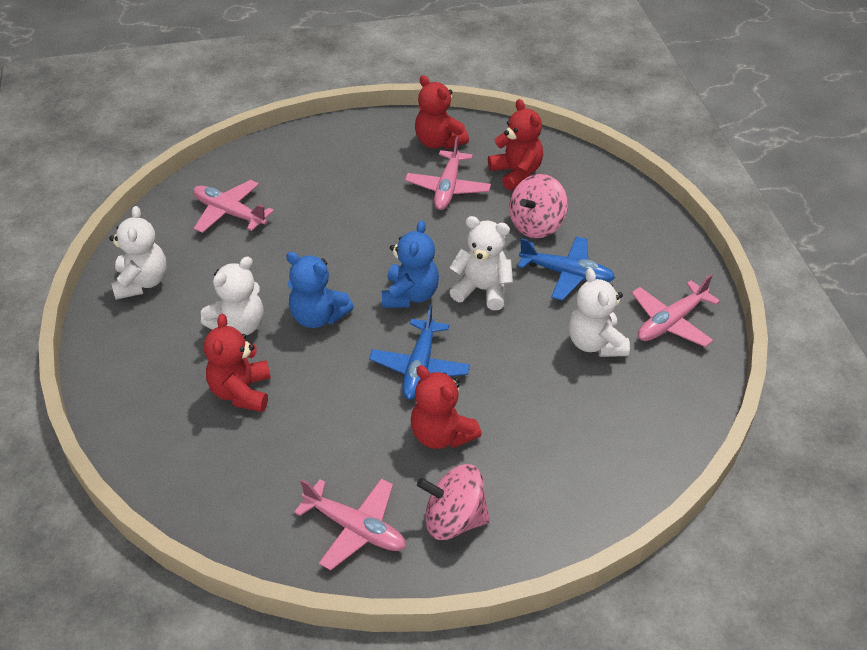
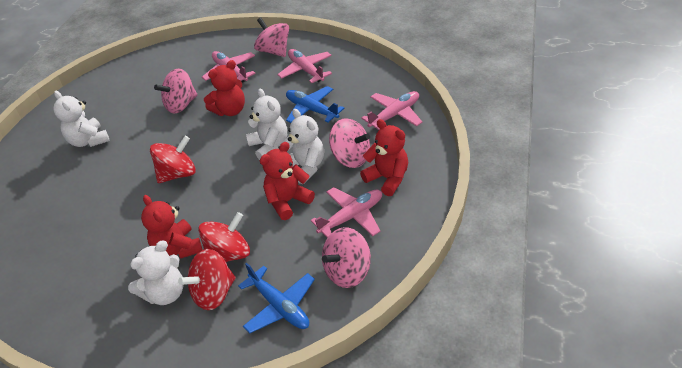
blue teddy bear: [286,252,354,328] [382,220,439,308] = 2 -> none = 0
pink spinning top: [417,464,490,540] [509,174,568,238] = 2 -> [154,68,197,113] [254,17,289,57] [322,227,371,288] [329,118,370,168] = 4
red spinning top: none = 0 -> [150,136,196,183] [178,249,236,310] [198,212,250,262] = 3

